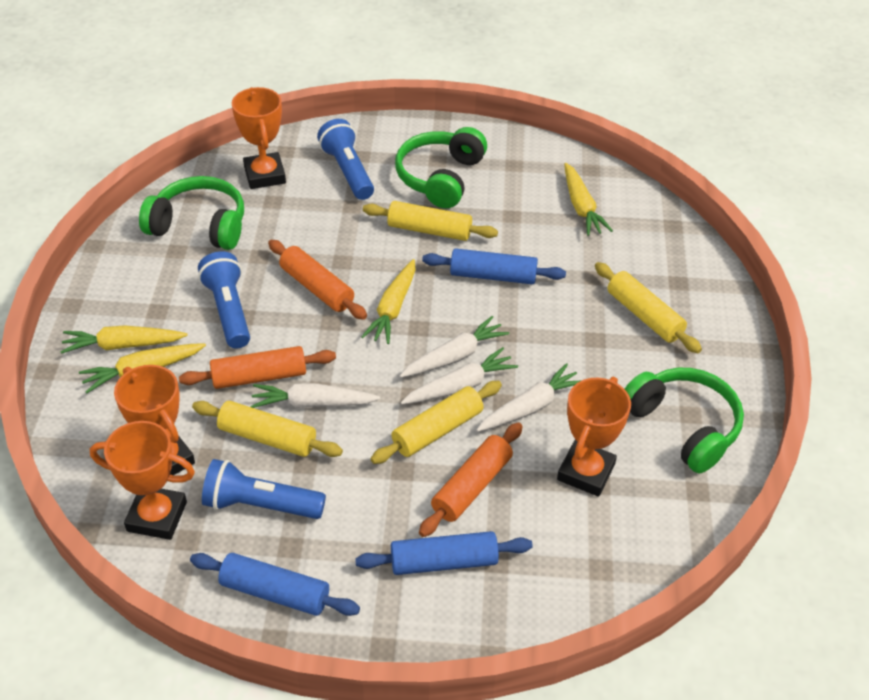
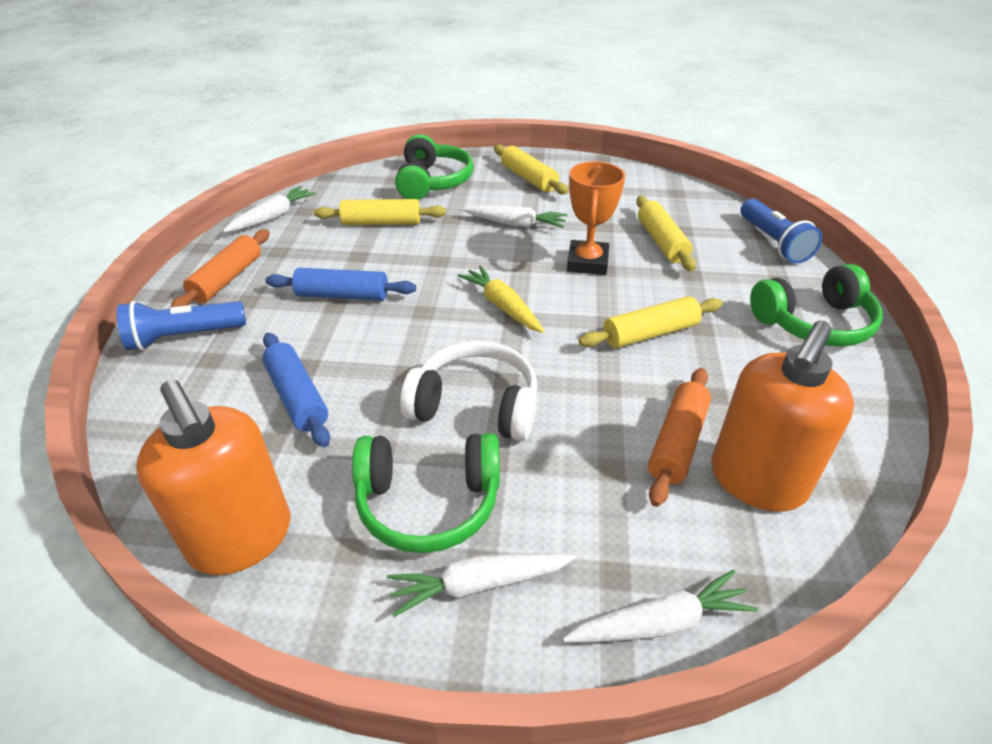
blue flashlight: [198,251,250,349] [202,459,326,519] [317,119,374,200] = 3 -> [116,301,246,350] [740,199,822,263] = 2
blue rolling pin: [190,553,360,616] [355,531,533,575] [422,248,566,284] = 3 -> [262,333,330,447] [265,268,416,301] = 2
orange rolling pin: [179,346,336,389] [268,240,367,320] [419,422,523,537] = 3 -> [170,229,270,308] [648,368,711,507] = 2
orange soap dispenser: none = 0 -> [136,379,290,575] [711,321,854,512] = 2
orange trophy: [90,421,195,540] [114,365,195,475] [232,87,286,189] [557,377,631,497] = 4 -> [567,161,625,275] = 1
white headphones: none = 0 -> [400,341,538,441] = 1
yellow carrot: [61,325,188,354] [79,343,206,393] [361,259,416,344] [564,163,613,236] = 4 -> [458,265,544,333] = 1

